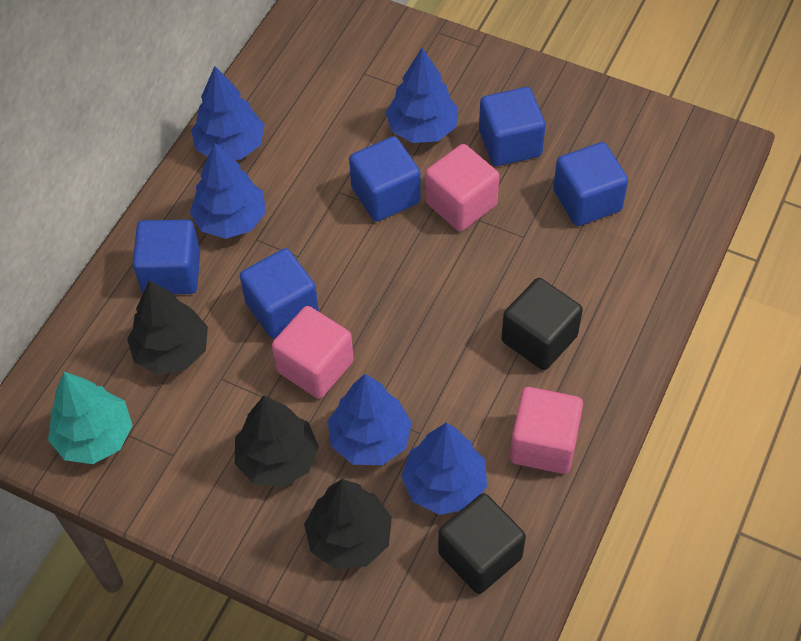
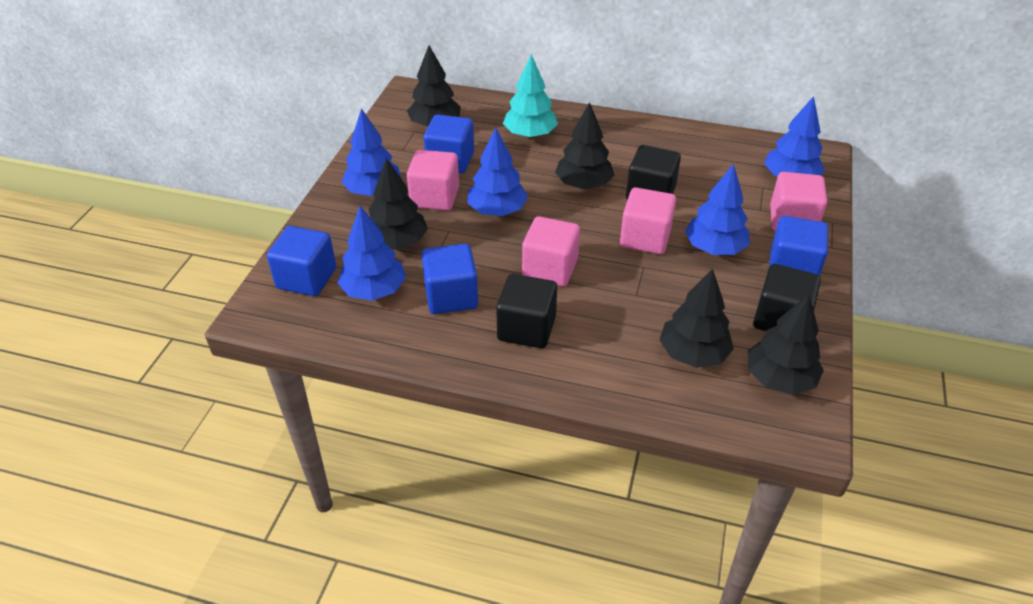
black cube: [438,493,526,594] [501,278,583,370] = 2 -> [496,274,557,348] [626,145,681,200] [753,264,821,331] = 3
black tree: [127,280,208,374] [235,395,319,487] [304,479,392,569] = 3 -> [368,158,428,250] [407,46,461,126] [555,102,614,189] [660,268,734,368] [748,294,824,395] = 5
blue cube: [133,220,200,294] [240,248,319,339] [349,136,421,222] [479,87,546,166] [553,142,628,226] = 5 -> [267,226,336,296] [422,244,478,314] [424,115,474,173] [769,216,828,276] = 4
pink cube: [272,306,354,399] [425,144,499,231] [510,387,583,474] = 3 -> [407,150,459,211] [522,216,580,286] [620,188,676,254] [770,172,827,231] = 4

